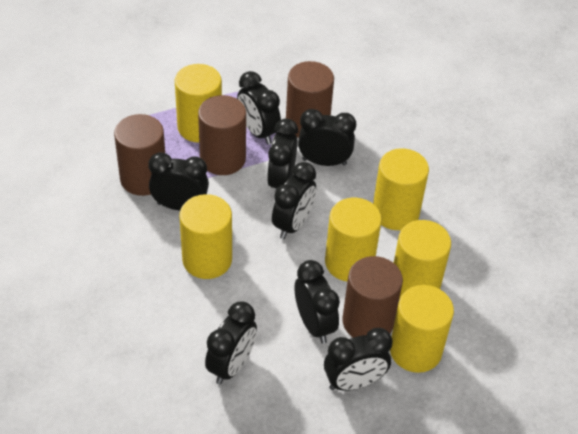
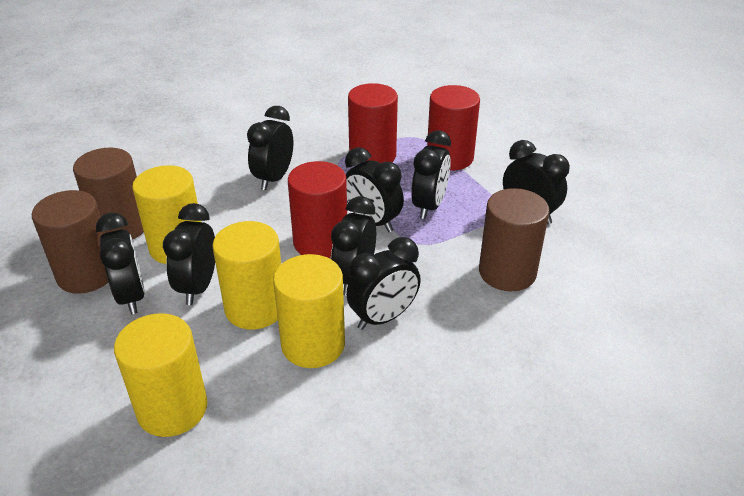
brown cylinder: [114,114,165,196] [198,95,246,175] [286,61,334,138] [342,256,403,338] = 4 -> [32,190,108,294] [73,148,144,240] [479,188,549,291] = 3
red cylinder: none = 0 -> [288,161,347,258] [348,83,398,163] [427,85,480,171] = 3
yellow cylinder: [175,64,222,143] [179,194,232,279] [325,198,382,281] [373,148,429,230] [390,285,454,373] [394,220,451,299] = 6 -> [114,313,207,437] [132,165,201,264] [213,221,281,329] [273,254,345,368] = 4

